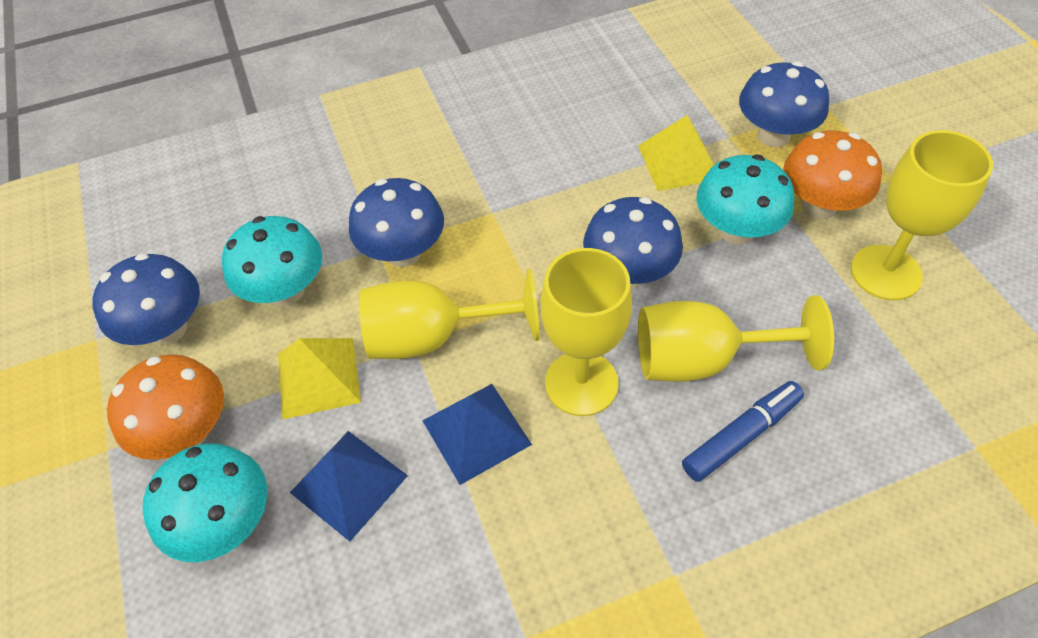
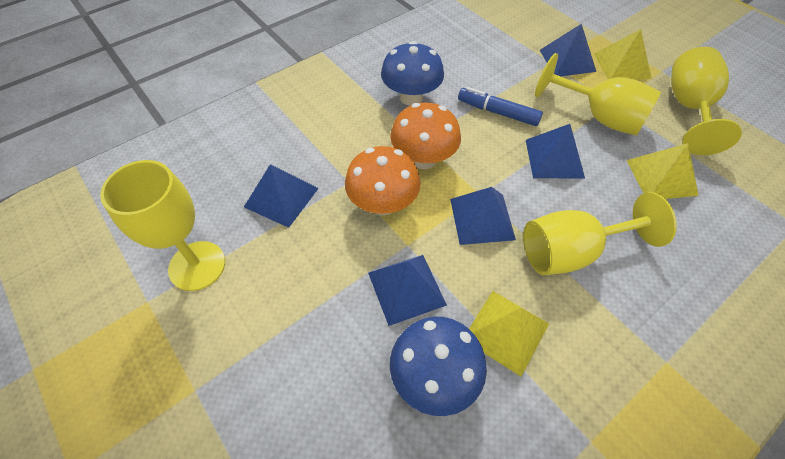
blue mushroom: [92,253,200,345] [349,178,444,267] [583,197,683,288] [739,62,829,147] = 4 -> [381,41,444,106] [390,317,487,416] = 2
blue pyramid: [290,431,408,542] [422,384,532,485] = 2 -> [244,164,319,228] [368,255,447,326] [450,187,516,245] [526,124,585,179] [540,24,596,76] = 5
turquoise mushroom: [142,443,267,562] [222,216,322,306] [697,155,794,245] = 3 -> none = 0
yellow pyramid: [278,338,361,419] [638,115,714,191] = 2 -> [469,291,549,376] [594,29,652,80] [626,143,699,199] = 3

